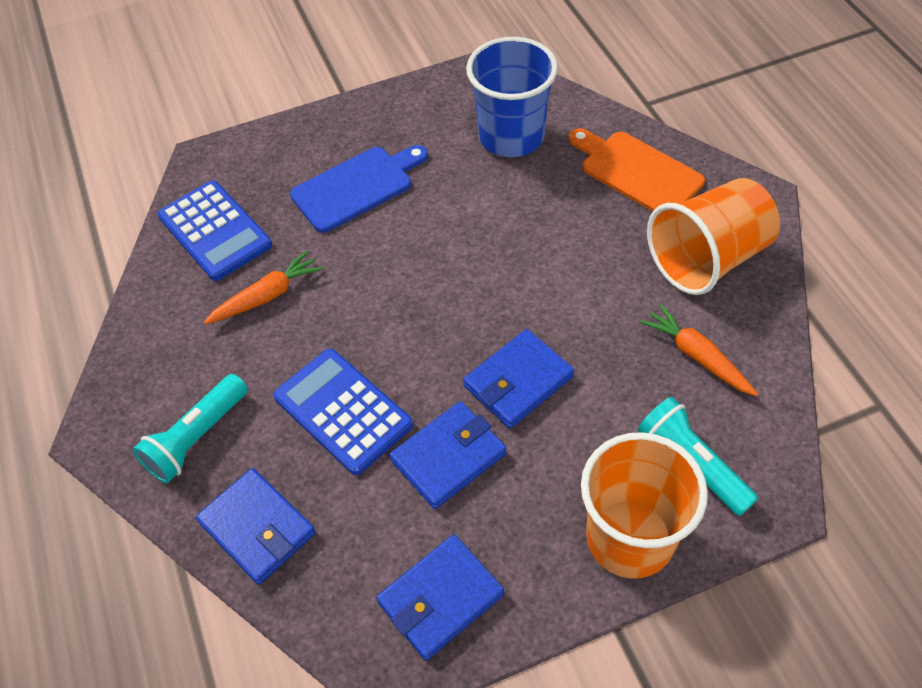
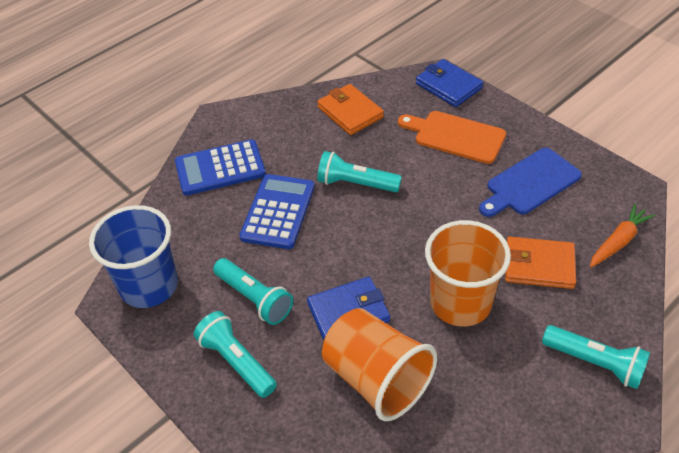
blue wallet: [196,468,316,585] [376,534,504,660] [390,401,506,509] [463,329,574,428] = 4 -> [307,277,390,340] [416,59,483,107] = 2
orange carrot: [204,251,322,325] [640,304,758,396] = 2 -> [590,204,655,268] = 1
orange wallet: none = 0 -> [317,84,384,135] [505,237,576,289] = 2
turquoise flashlight: [132,374,248,483] [638,397,759,516] = 2 -> [194,311,277,398] [213,258,293,325] [317,151,402,192] [542,325,650,389] = 4

